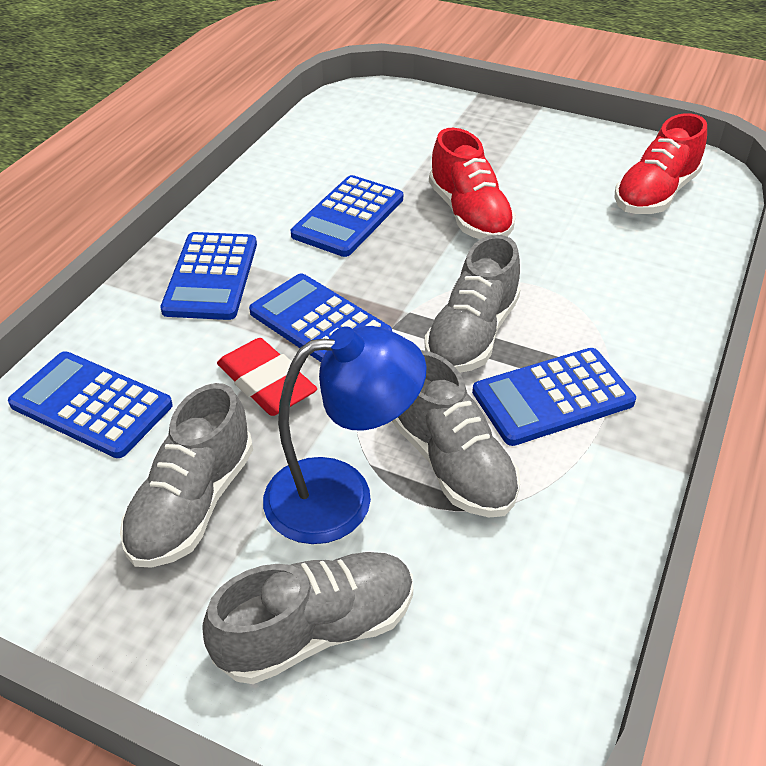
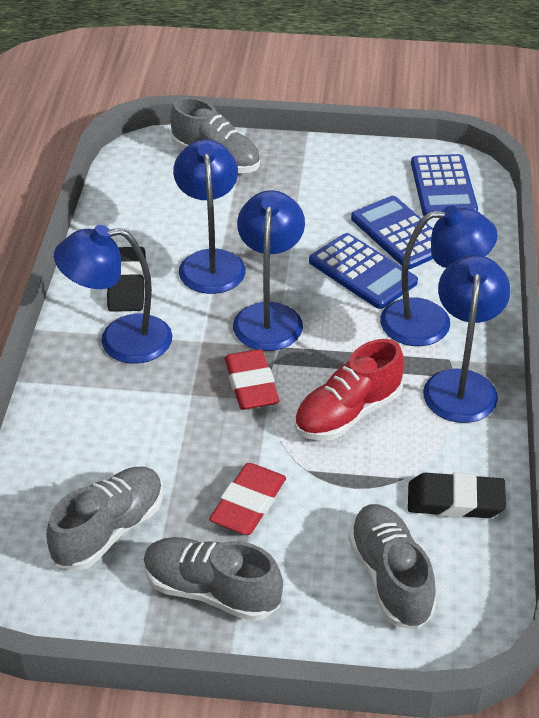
black eraser: none = 0 -> [107,247,146,312] [408,472,506,518] = 2
blue calculator: [8,352,173,458] [160,232,257,320] [249,273,392,362] [291,175,403,257] [472,348,636,446] = 5 -> [309,233,418,309] [351,196,433,269] [411,154,478,216] = 3
blue lamp: [263,326,427,544] = 1 -> [54,225,172,364] [173,139,246,294] [233,190,305,351] [380,205,498,346] [423,255,511,423] = 5
red eraser: [217,338,317,416] = 1 -> [209,463,286,535] [225,349,279,410] = 2
red shoe: [429,128,516,239] [614,113,707,214] = 2 -> [294,339,404,441] = 1

